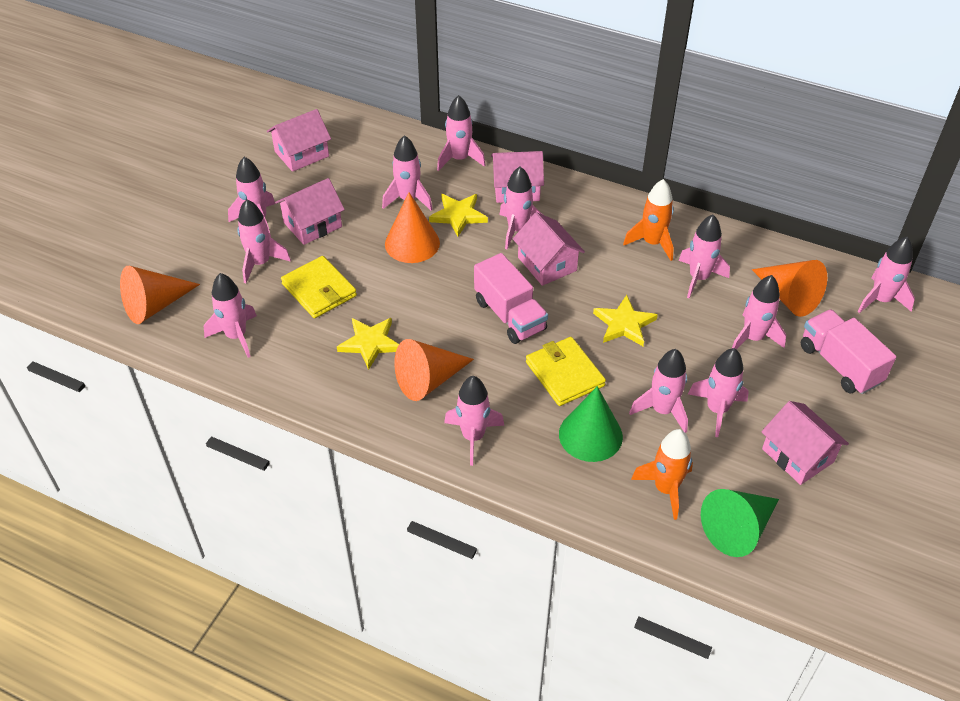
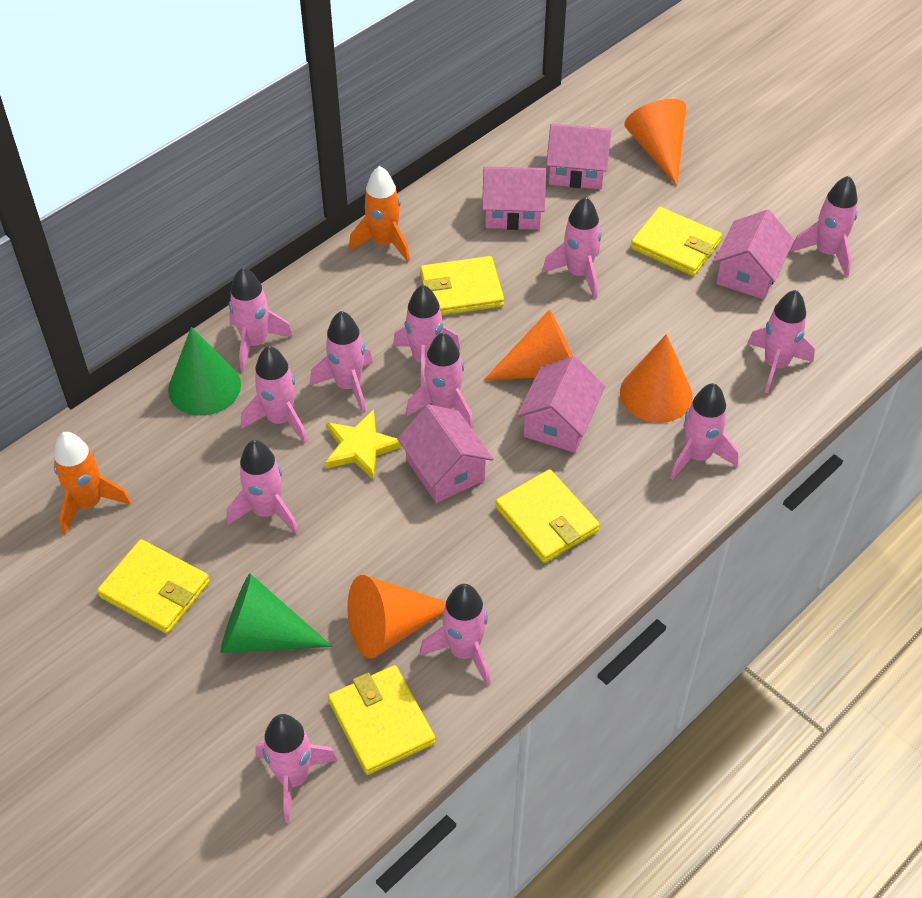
pink truck: [474,253,548,344] [801,309,896,394] = 2 -> none = 0
yellow star: [337,318,399,370] [429,194,488,236] [593,295,658,346] = 3 -> [325,409,402,480] = 1
yellow wallet: [281,256,357,318] [526,337,606,406] = 2 -> [97,539,210,634] [328,665,435,775] [420,256,504,315] [495,469,600,563] [631,207,722,276] = 5

